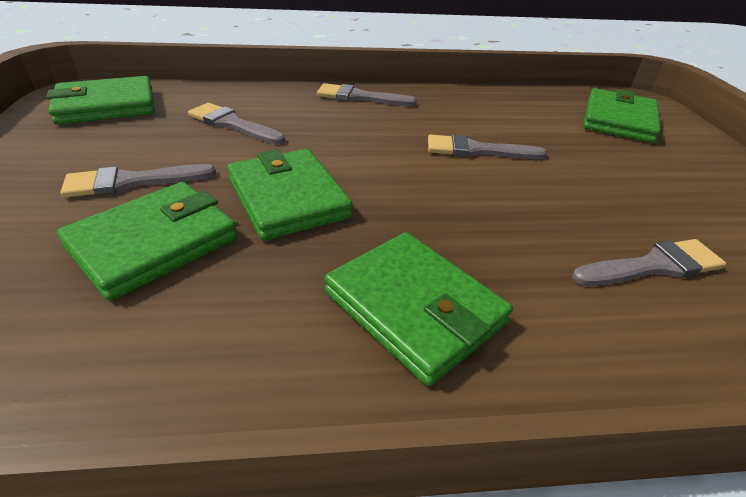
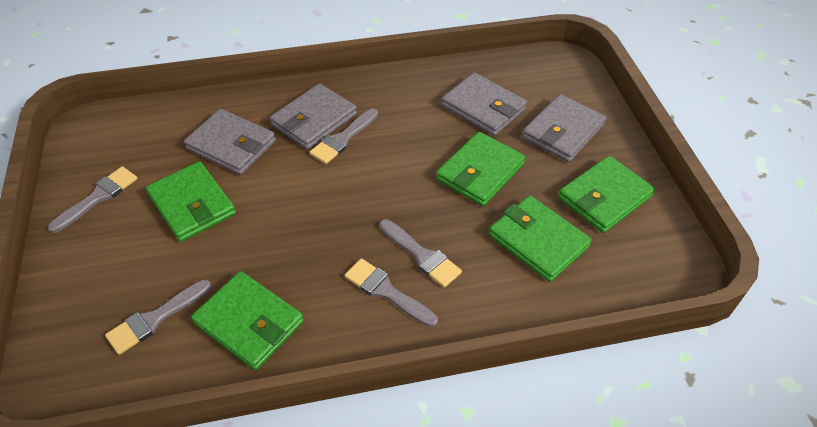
grey wallet: none = 0 -> [184,109,276,175] [270,83,357,150] [441,73,527,136] [522,94,606,162] = 4

